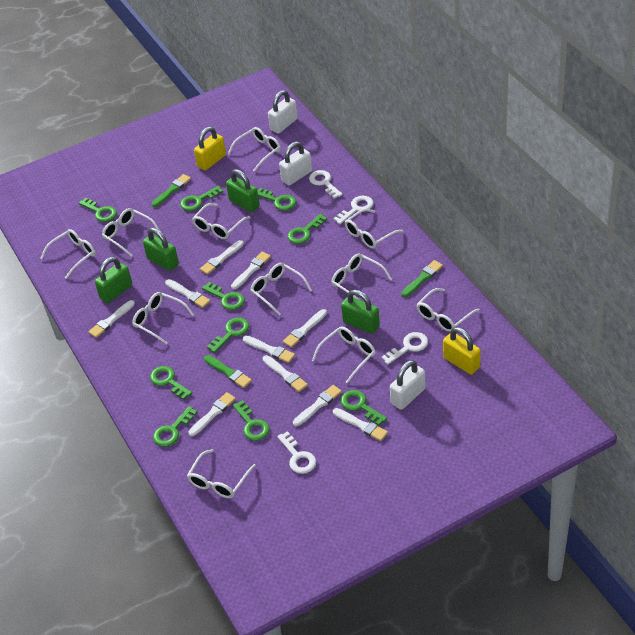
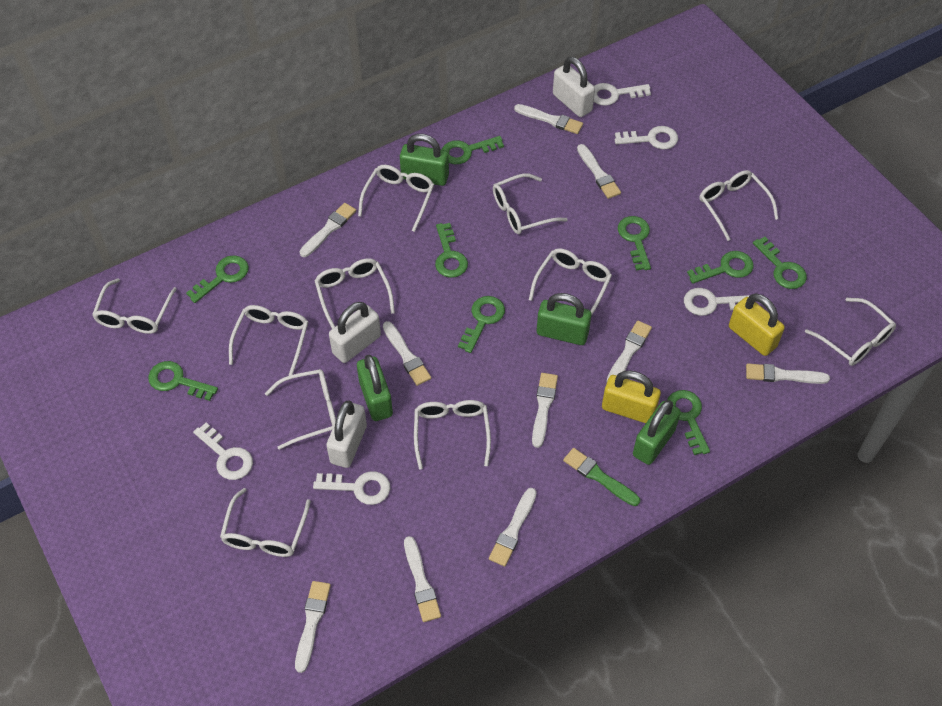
green brush: [151,174,191,207] [204,355,252,388] [401,260,443,297] = 3 -> [563,448,640,506] = 1
green key: [79,198,117,222] [150,366,192,400] [153,406,197,447] [180,186,223,211] [202,282,245,310] [207,317,249,353] [233,400,270,441] [258,188,296,211] [288,214,327,244] [340,390,387,426] = 10 -> [148,361,218,401] [186,255,249,303] [435,223,468,278] [442,136,504,164] [458,296,505,353] [618,216,651,270] [667,390,710,455] [687,251,753,284] [753,237,807,289] = 9
white key: [277,431,316,474] [309,170,343,199] [333,196,373,224] [381,332,428,365] = 4 -> [193,423,253,480] [313,471,390,505] [594,83,651,106] [615,126,678,149] [684,288,750,316] = 5

